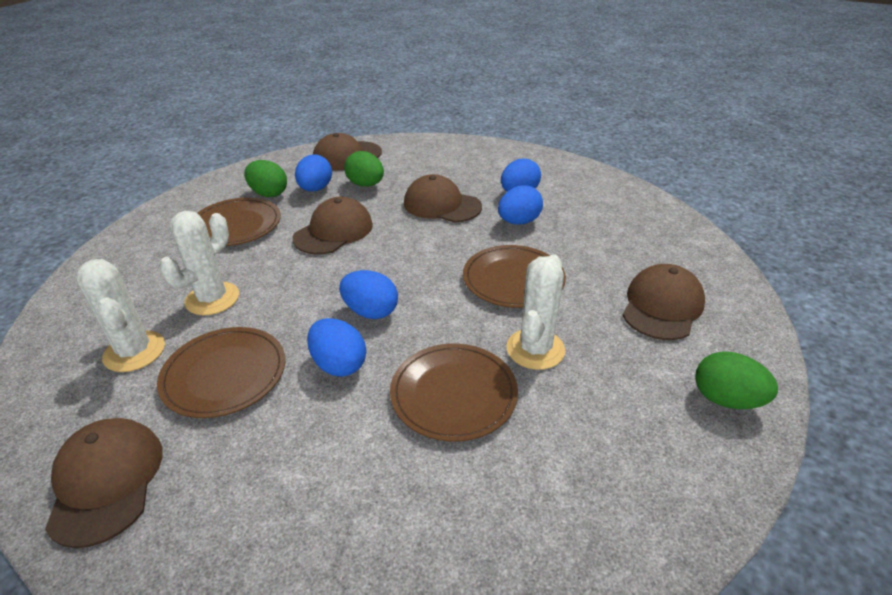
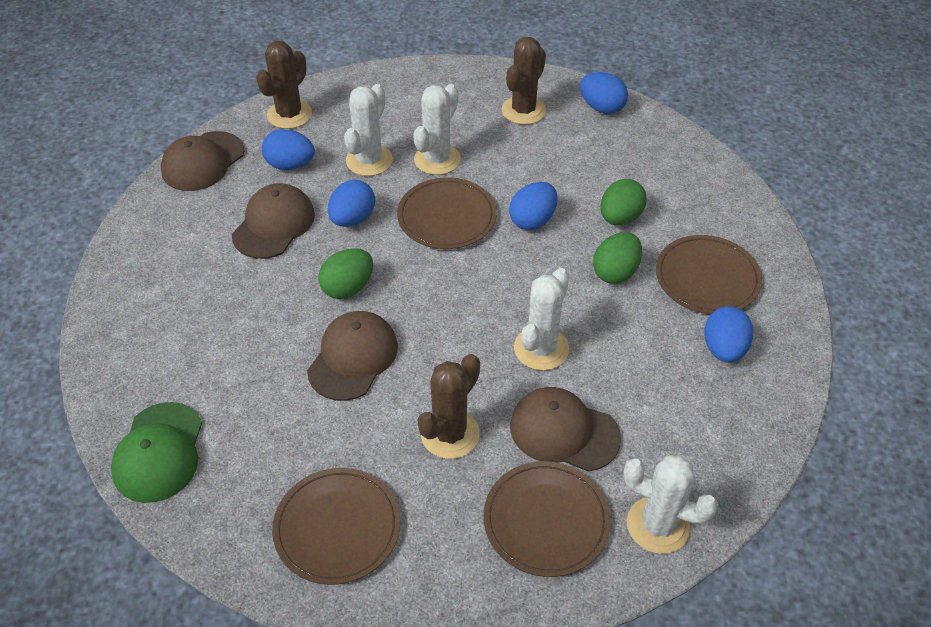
brown cactus: none = 0 -> [256,41,312,129] [417,354,480,459] [502,37,546,125] = 3
brown cap: [45,418,163,548] [292,197,373,255] [313,133,382,171] [404,174,482,223] [622,264,705,340] = 5 -> [161,131,245,191] [232,183,315,259] [307,311,398,401] [510,387,621,472] = 4
green cap: none = 0 -> [111,402,202,503] = 1
white cactus: [76,259,165,372] [159,211,239,315] [506,254,565,370] = 3 -> [344,84,393,176] [413,84,461,175] [514,268,569,371] [623,456,718,554] = 4

